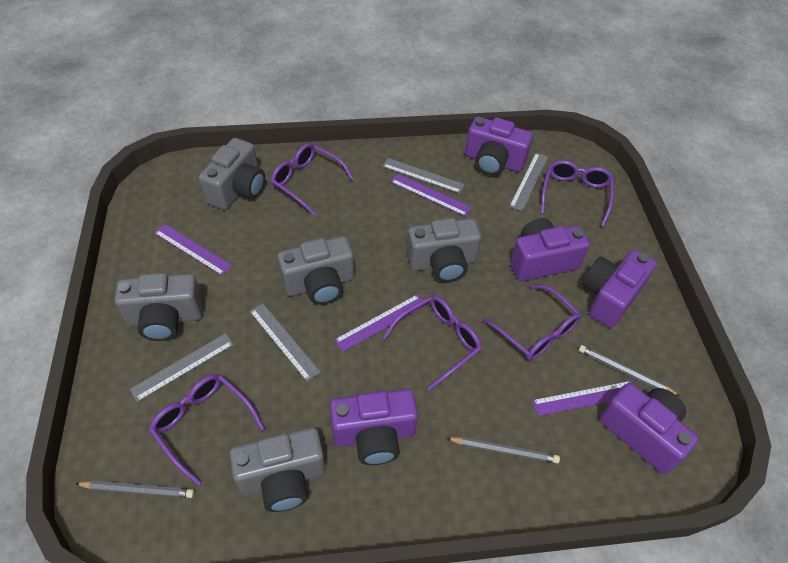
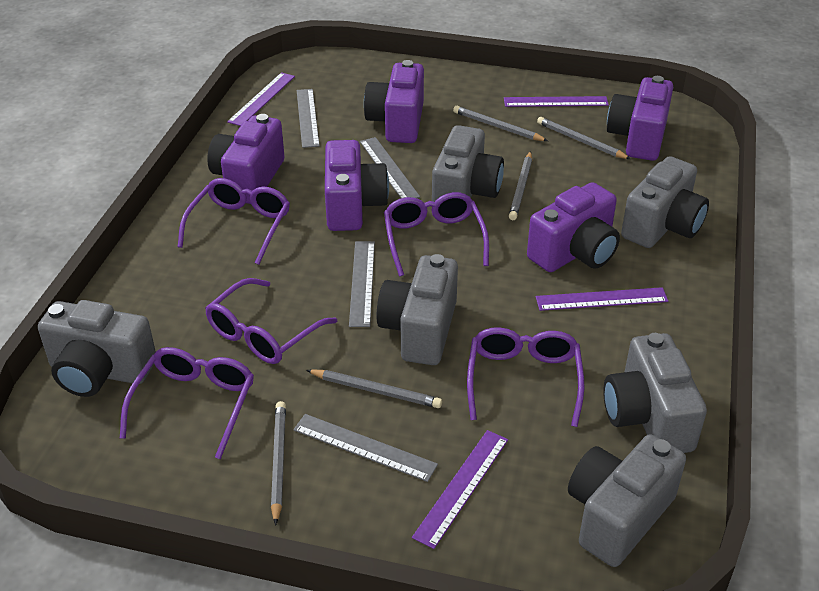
grey camera: [115,273,203,341] [199,138,265,210] [229,428,326,512] [277,236,354,305] [406,218,481,282] = 5 -> [38,300,156,397] [377,254,458,365] [432,125,504,202] [568,434,686,567] [603,333,707,453] [621,156,709,248] = 6
grey pencil: [75,481,194,498] [446,437,560,463] [579,345,680,396] = 3 -> [271,401,286,526] [306,369,442,408] [453,106,548,141] [509,151,532,220] [537,117,631,159] = 5

